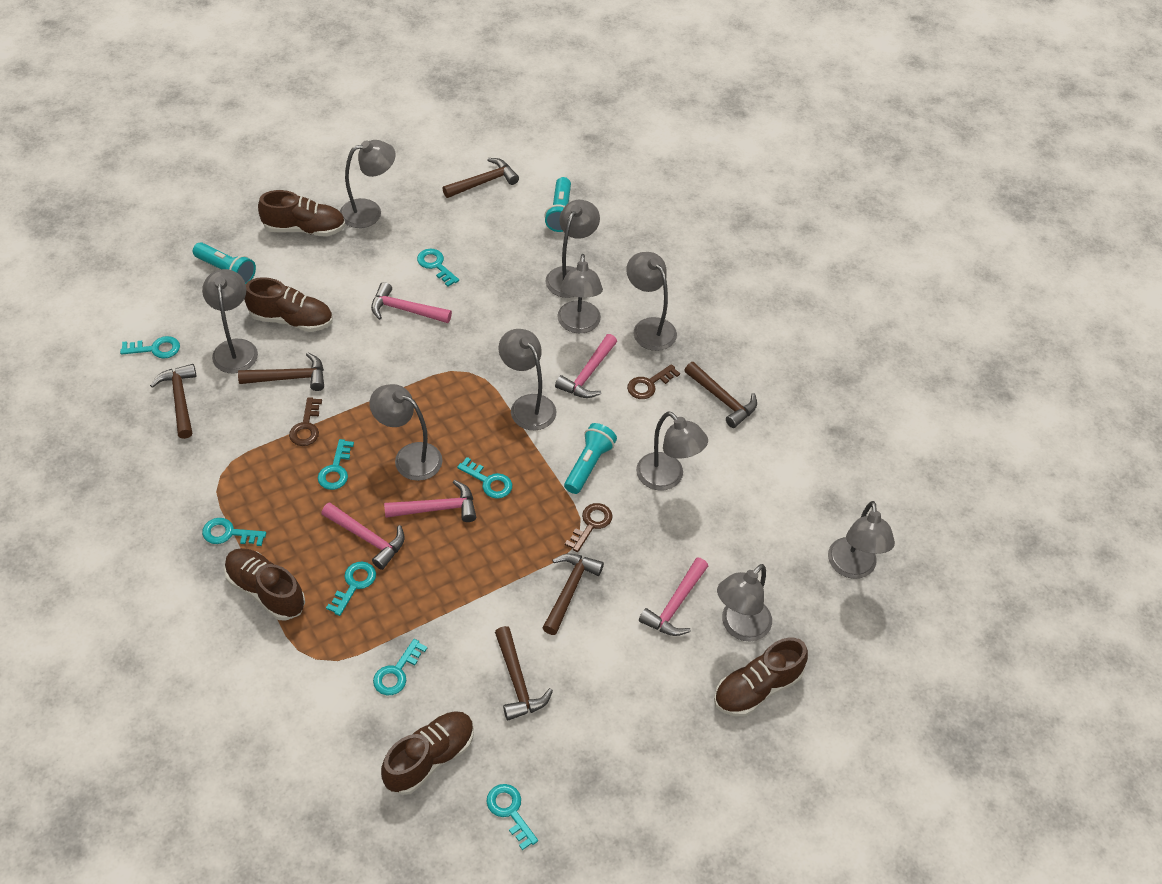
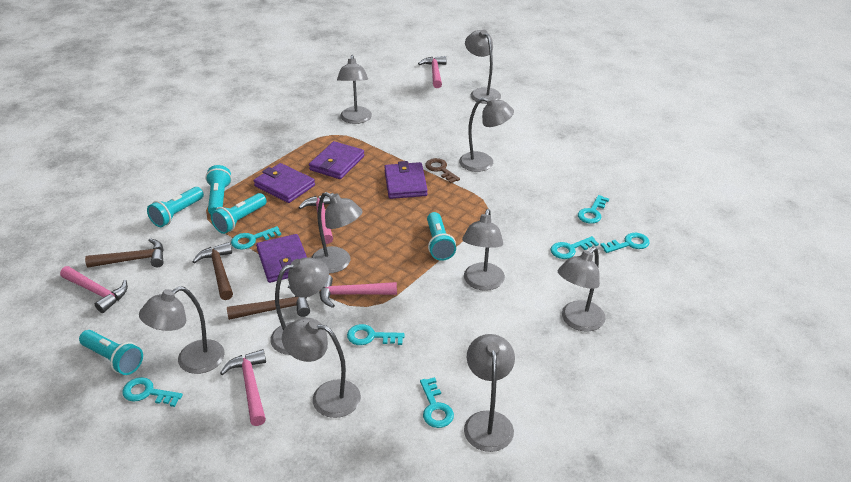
brown hammer: [150,364,196,439] [238,352,324,391] [442,158,519,198] [495,626,553,720] [542,553,604,635] [684,362,757,428] = 6 -> [85,238,164,268] [192,242,233,300] [227,285,310,320] = 3
brown key: [289,397,322,446] [565,503,612,552] [627,364,680,399] = 3 -> [425,158,460,183] = 1
brown shoe: [224,548,305,621] [244,277,333,332] [258,190,345,237] [381,711,474,795] [714,638,808,717] = 5 -> none = 0
purple wallet: none = 0 -> [254,163,315,203] [256,234,307,283] [309,141,364,179] [384,161,428,199] = 4
turquoise flashlight: [193,242,256,284] [544,177,571,232] [564,423,617,494] = 3 -> [79,330,143,375] [147,187,204,227] [205,165,232,215] [211,193,267,234] [427,212,456,261] = 5
turquoise key: [120,336,180,359] [202,518,266,546] [318,439,354,490] [326,561,376,616] [373,639,427,695] [417,249,459,287] [457,457,512,499] [487,784,538,850] = 8 -> [122,377,183,407] [231,226,281,249] [347,324,405,345] [420,377,454,428] [551,236,599,259] [578,195,609,224] [600,233,650,253] = 7

